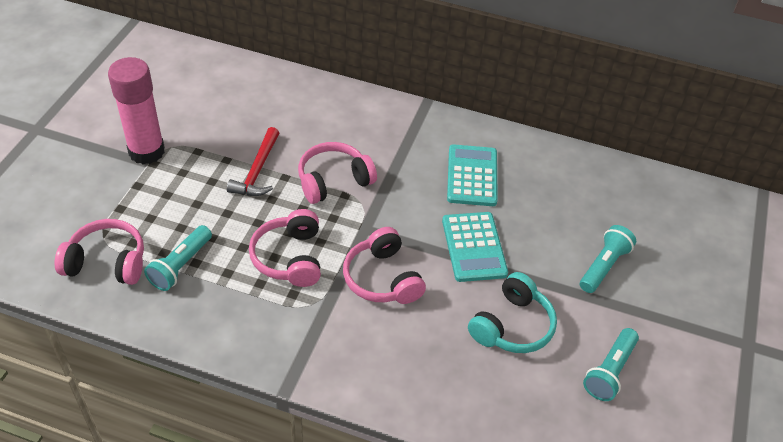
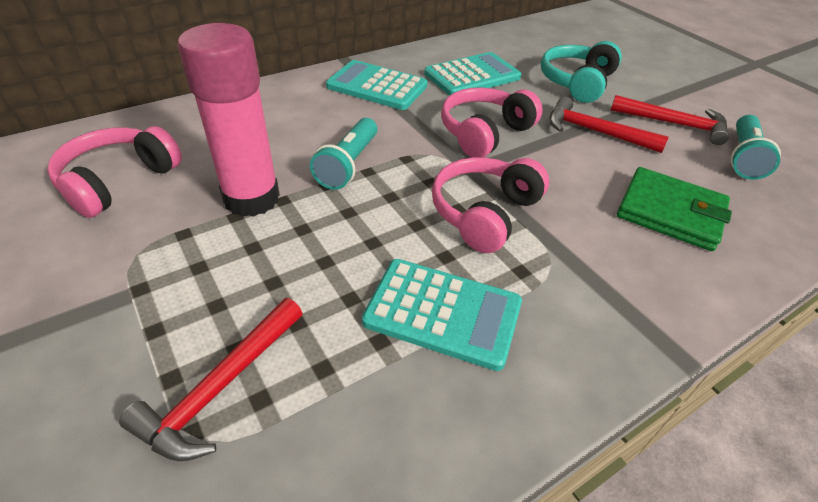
green wallet: none = 0 -> [617,167,732,251] = 1
pink headphones: [54,219,144,285] [249,209,321,287] [298,142,377,204] [343,227,426,304] = 4 -> [47,126,182,218] [432,157,549,253] [441,87,543,157] = 3
red hammer: [227,127,279,196] = 1 -> [119,298,302,461] [549,97,669,153] [610,95,729,145] = 3
turquoise calculator: [442,212,508,282] [447,144,498,206] = 2 -> [326,60,428,110] [362,259,522,371] [424,52,521,96] = 3
turquoise flashlight: [144,225,212,291] [580,225,636,293] [583,328,639,401] = 3 -> [310,118,377,190] [730,115,781,180] = 2

